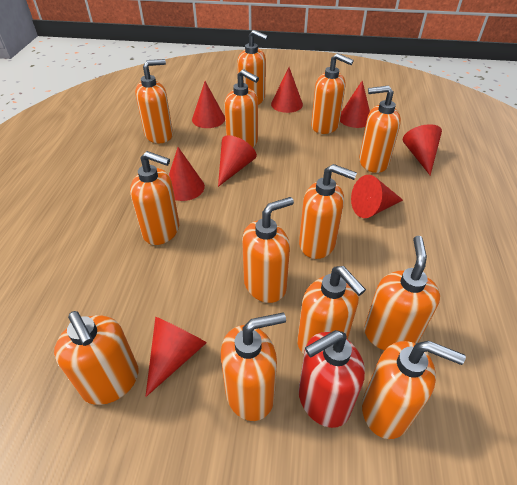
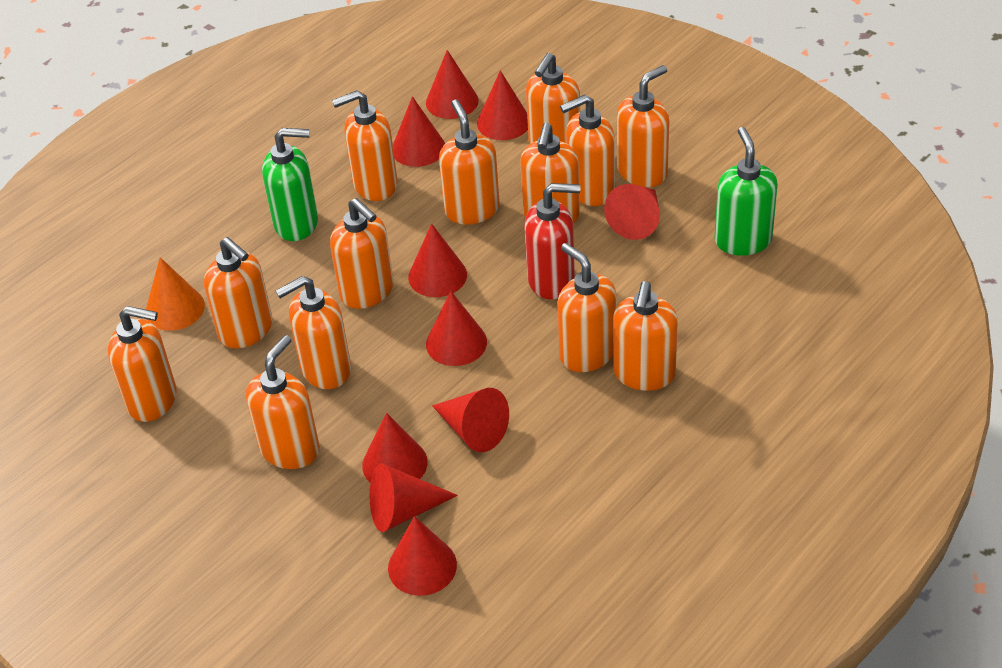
green soap dispenser: none = 0 -> [262,128,318,241] [715,127,778,256] = 2
orange cone: none = 0 -> [146,257,205,331] = 1
red cone: [145,317,207,397] [169,147,205,201] [192,81,225,128] [218,135,257,187] [271,67,303,113] [340,81,370,128] [351,175,403,218] [403,124,442,175] = 8 -> [362,413,428,483] [370,463,458,532] [388,516,457,596] [393,96,445,167] [408,224,467,297] [426,50,479,119] [426,291,487,366] [432,388,509,452] [477,70,528,140] [604,184,660,240] = 10

